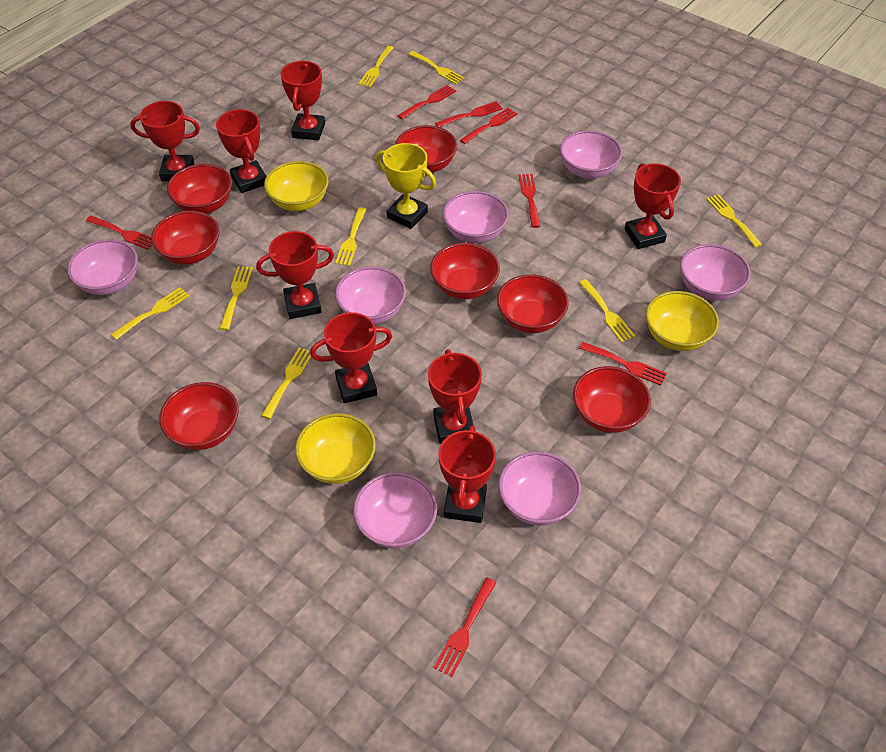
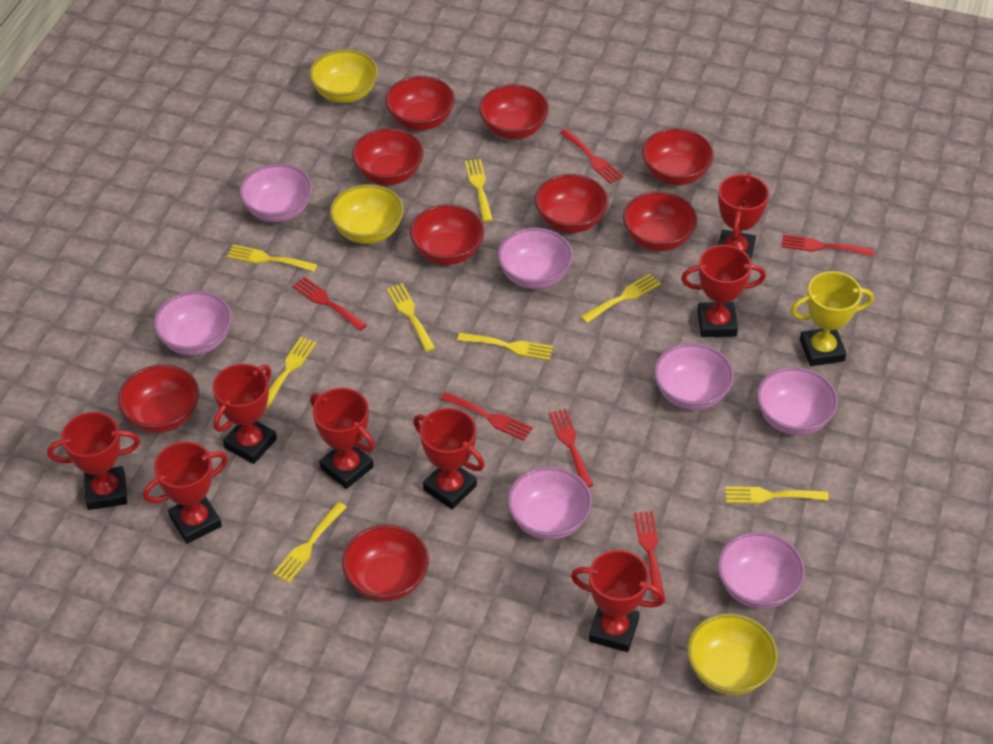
red bowl: [151,211,219,265] [159,382,239,450] [167,164,232,213] [395,125,457,172] [430,243,500,299] [497,274,569,333] [573,366,651,433] = 7 -> [118,364,199,433] [342,524,429,601] [352,128,424,185] [385,76,455,130] [410,204,485,265] [479,84,549,139] [535,174,608,233] [623,191,697,251] [642,128,714,185] = 9
red fork: [86,216,152,250] [397,85,456,120] [434,577,496,677] [435,101,503,127] [460,108,518,144] [519,174,540,228] [579,342,667,386] = 7 -> [292,277,367,331] [440,392,533,441] [549,409,593,488] [560,129,623,184] [634,511,664,600] [781,234,874,256] = 6

